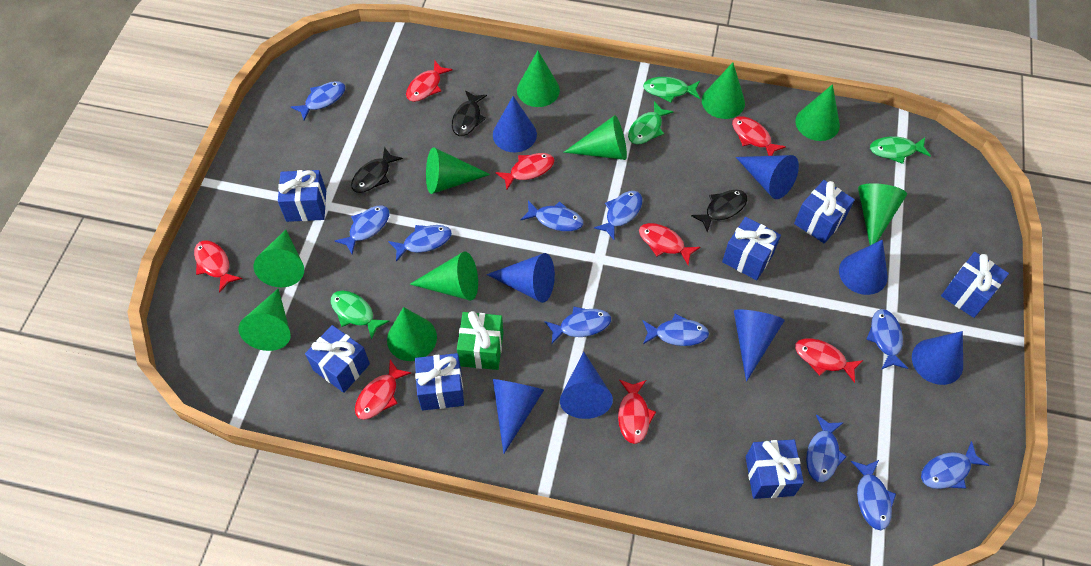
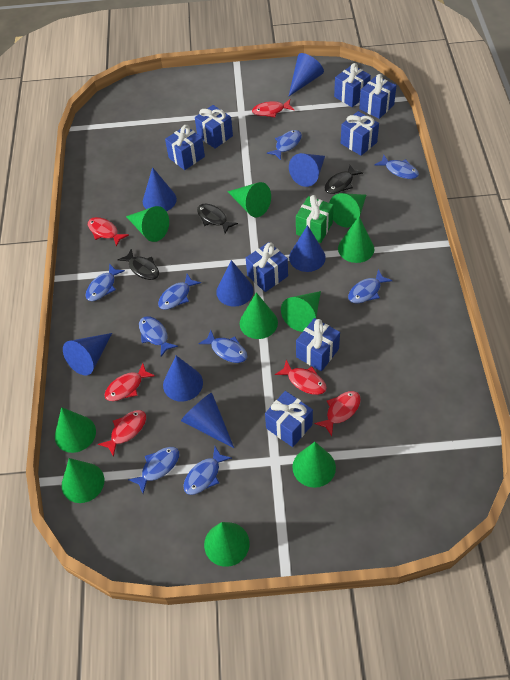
blue fish: [291,81,345,121] [335,206,390,254] [388,225,452,262] [521,201,583,232] [545,307,611,344] [594,191,643,240] [643,314,709,346] [806,414,847,482] [851,460,896,530] [866,309,908,370] [921,441,989,489] = 11 -> [85,263,125,301] [128,447,179,494] [139,316,178,356] [158,274,201,310] [183,447,232,495] [198,330,247,363] [267,130,302,160] [348,269,393,304] [374,155,419,179] = 9
blue gift: [278,170,326,222] [305,325,370,393] [415,353,464,411] [722,217,781,280] [746,439,804,499] [794,180,855,243] [941,252,1009,318] = 7 -> [165,125,205,170] [195,105,233,148] [246,242,288,292] [265,391,313,447] [296,318,340,371] [334,63,371,107] [341,111,379,156] [359,74,397,119] = 8
green fish: [331,291,389,340] [628,101,674,145] [643,77,700,103] [870,136,931,164] = 4 -> none = 0
red fish: [194,240,242,293] [355,360,411,420] [406,61,453,102] [495,153,555,190] [618,380,656,444] [639,223,700,265] [732,116,786,156] [795,338,863,383] = 8 -> [88,217,129,247] [98,410,146,457] [104,363,155,401] [252,99,294,117] [275,360,327,395] [315,391,361,436] = 6

